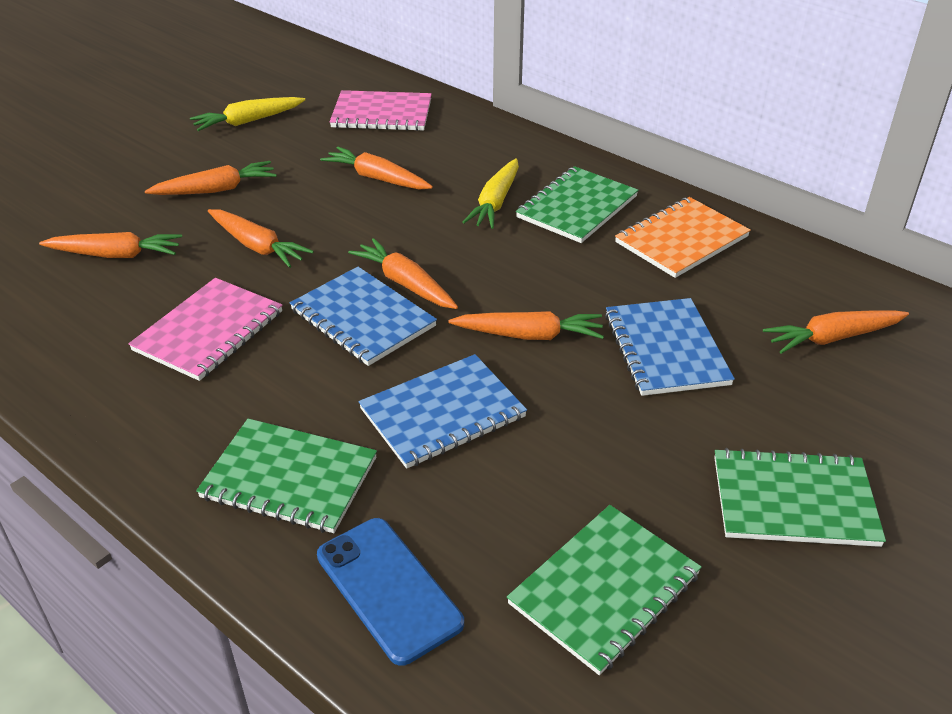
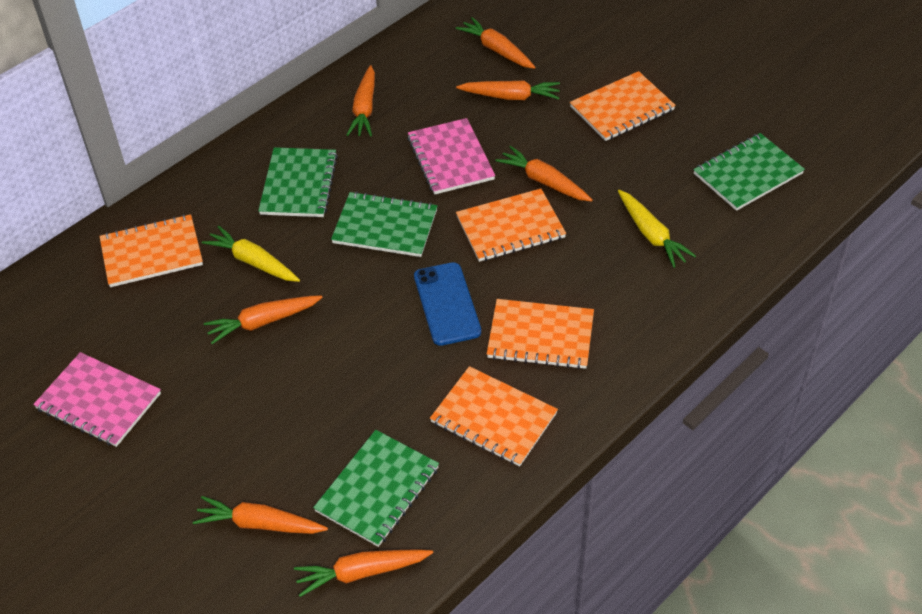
blue notebook: [290,267,437,366] [359,354,527,469] [605,298,735,396] = 3 -> none = 0
orange notebook: [615,197,751,278] = 1 -> [99,214,203,287] [430,366,558,467] [456,189,566,262] [487,299,594,369] [570,71,676,141] = 5

